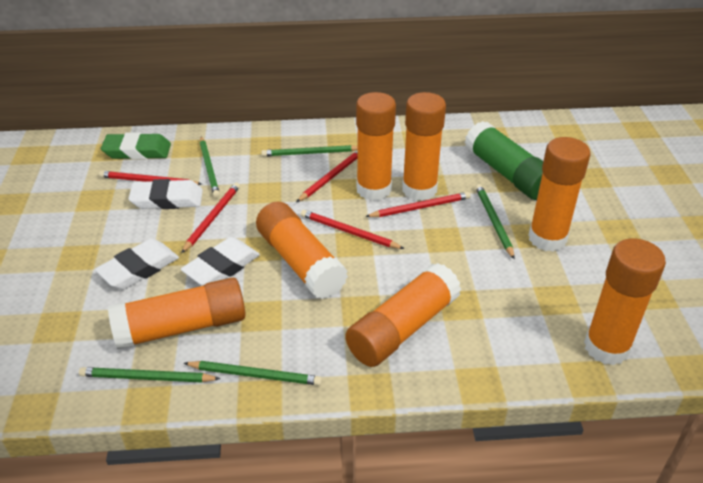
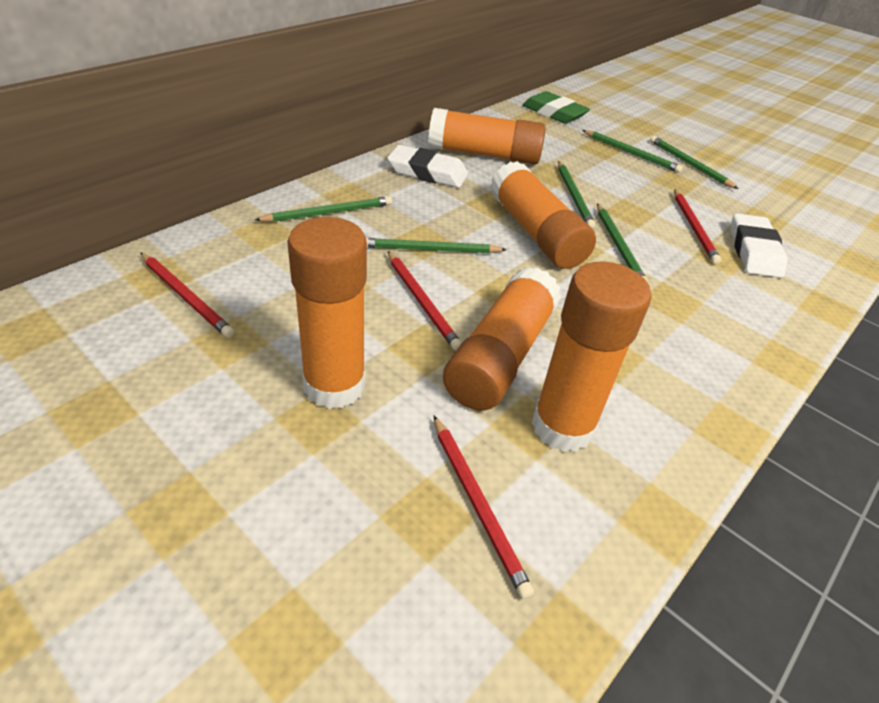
green glue stick: [464,121,543,200] = 1 -> none = 0
green pencil: [79,367,221,383] [184,361,322,385] [200,137,220,198] [261,145,358,157] [475,184,515,259] = 5 -> [255,196,392,222] [366,238,507,253] [558,161,595,228] [582,130,683,173] [597,204,648,281] [650,136,738,189] = 6
orange glue stick: [108,277,245,349] [256,202,348,299] [345,263,461,367] [356,92,396,201] [402,92,446,201] [528,137,591,252] [584,238,666,365] = 7 -> [287,217,367,409] [428,108,546,165] [443,267,562,410] [490,161,596,269] [532,261,651,452] = 5
red pencil: [99,171,202,185] [181,183,240,253] [297,150,358,202] [301,210,404,249] [365,192,471,217] = 5 -> [140,252,234,338] [388,251,462,351] [434,416,534,599] [674,189,721,264] = 4
white eraser: [95,239,179,289] [128,179,203,209] [181,237,260,286] = 3 -> [387,145,468,188] [730,213,788,278] = 2

